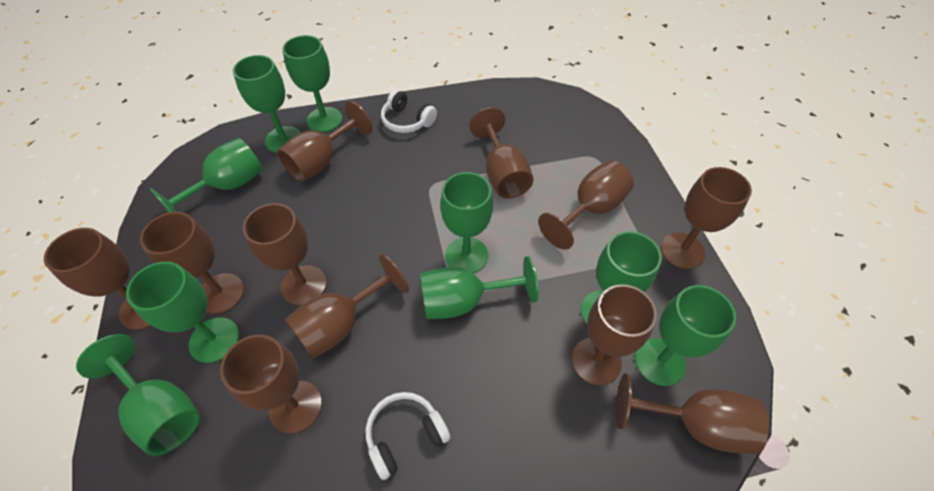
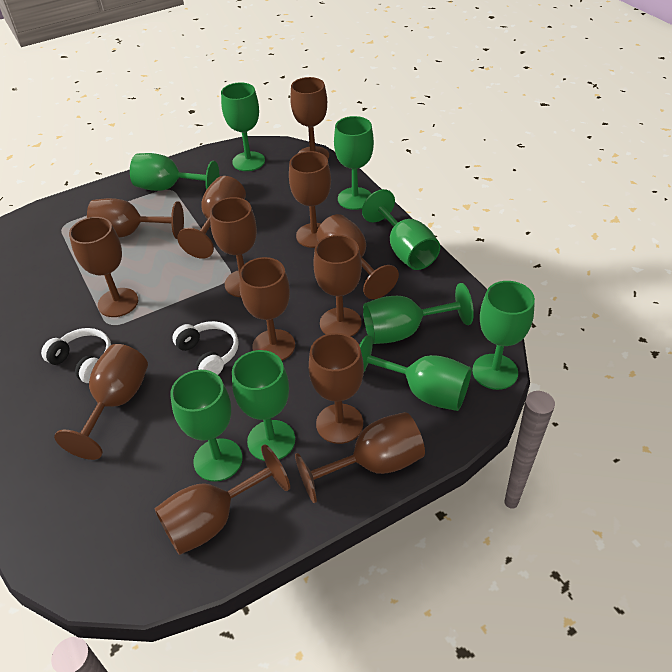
brown goblet: [44,228,151,330] [140,212,244,314] [220,335,322,433] [243,203,327,305] [277,101,372,182] [285,254,409,358] [469,107,533,199] [538,160,634,250] [572,284,657,385] [616,373,769,454] [661,167,752,269] = 11 -> [54,344,148,460] [69,217,138,317] [87,198,184,239] [155,445,290,555] [177,176,246,259] [210,197,257,297] [239,257,295,361] [289,151,331,248] [290,77,329,159] [295,412,425,503] [309,333,364,444] [313,235,362,336] [316,214,399,299] = 13

